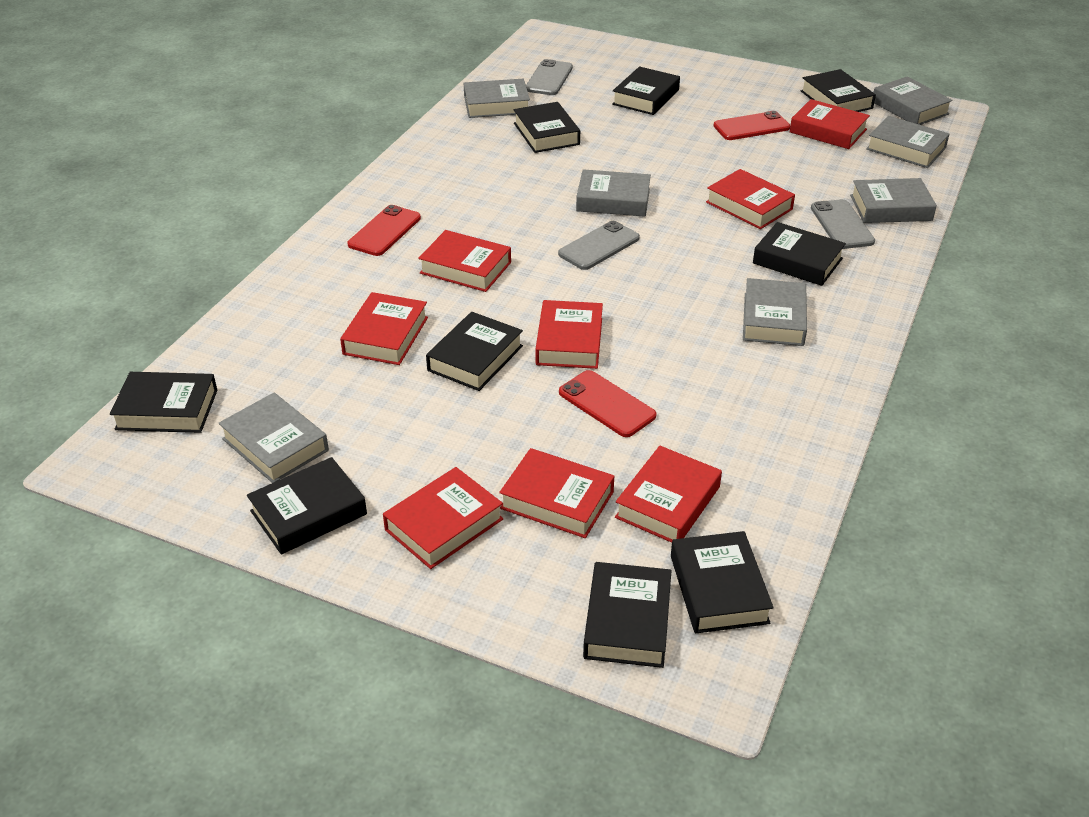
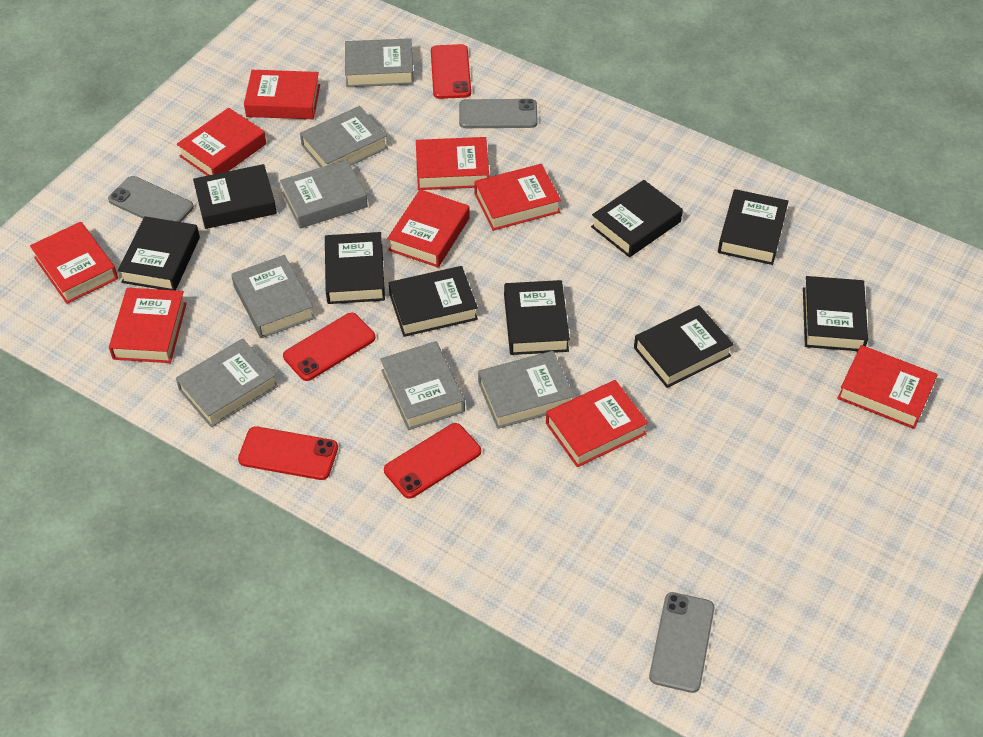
red book: [340,292,428,365] [383,467,503,569] [418,230,511,292] [499,448,614,538] [535,300,603,369] [615,446,722,543] [706,169,795,229] [790,99,870,149] = 8 -> [30,222,118,304] [109,288,187,363] [177,108,266,176] [244,70,320,119] [387,189,470,268] [416,137,489,190] [474,164,561,231] [546,380,648,467] [837,345,938,429] = 9
red phone: [348,205,421,256] [559,370,657,437] [714,111,790,140] = 3 -> [238,426,338,480] [283,313,376,381] [384,423,481,499] [431,44,471,99] = 4

